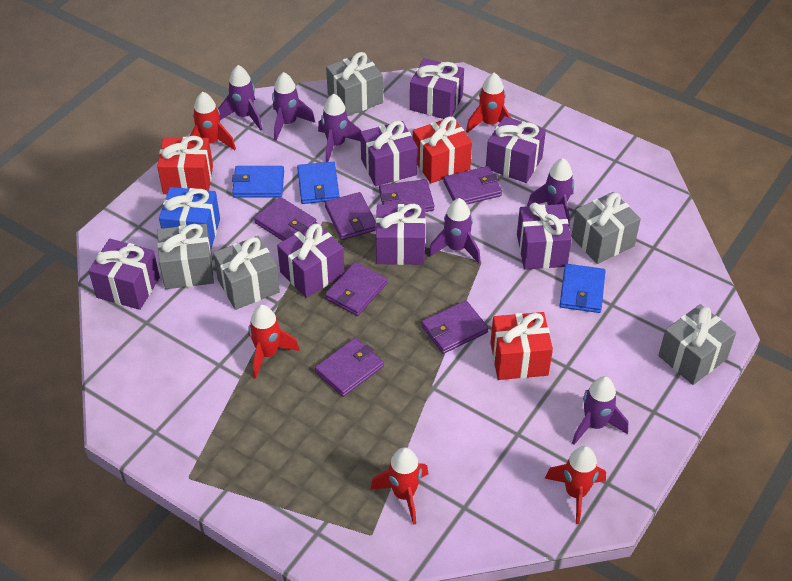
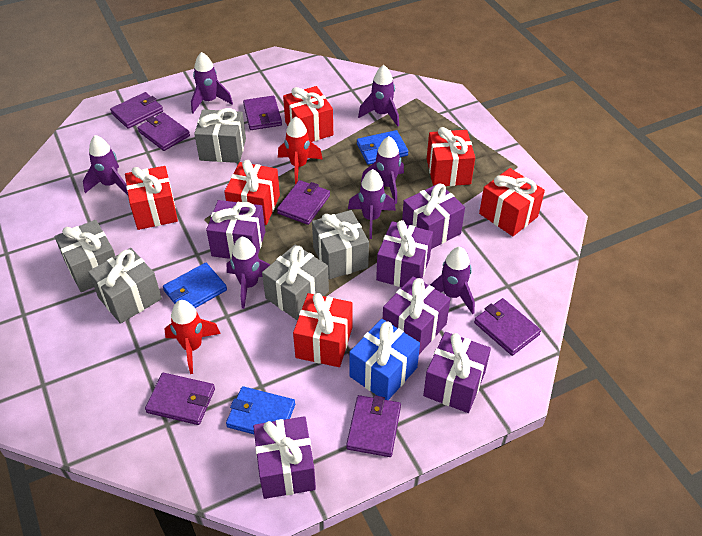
purple gift: [88,239,160,310] [277,222,345,298] [360,120,418,186] [376,204,426,265] [410,58,464,119] [486,116,546,183] [517,203,572,270] = 7 -> [206,200,265,259] [253,416,316,499] [376,220,433,287] [383,276,450,354] [402,183,465,249] [423,332,491,413] = 6
purple rocket: [218,65,262,130] [272,72,315,141] [318,94,361,162] [428,198,481,264] [527,158,574,226] [572,376,628,445] = 6 -> [83,135,128,195] [191,52,233,113] [226,237,270,309] [348,169,396,239] [358,65,399,126] [361,136,404,204] [430,247,475,314] = 7
red gift: [157,136,213,194] [413,116,472,183] [491,312,553,380] = 3 -> [125,166,178,230] [224,160,280,225] [283,86,333,142] [293,293,352,367] [427,127,475,186] [479,168,545,236] = 6
red rocket: [190,92,236,150] [248,305,300,379] [370,447,429,525] [466,73,511,133] [545,446,606,524] = 5 -> [164,300,221,374] [278,116,323,184] = 2

